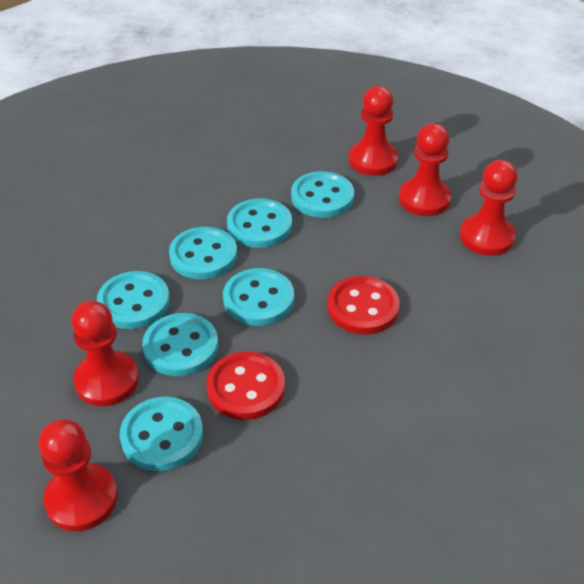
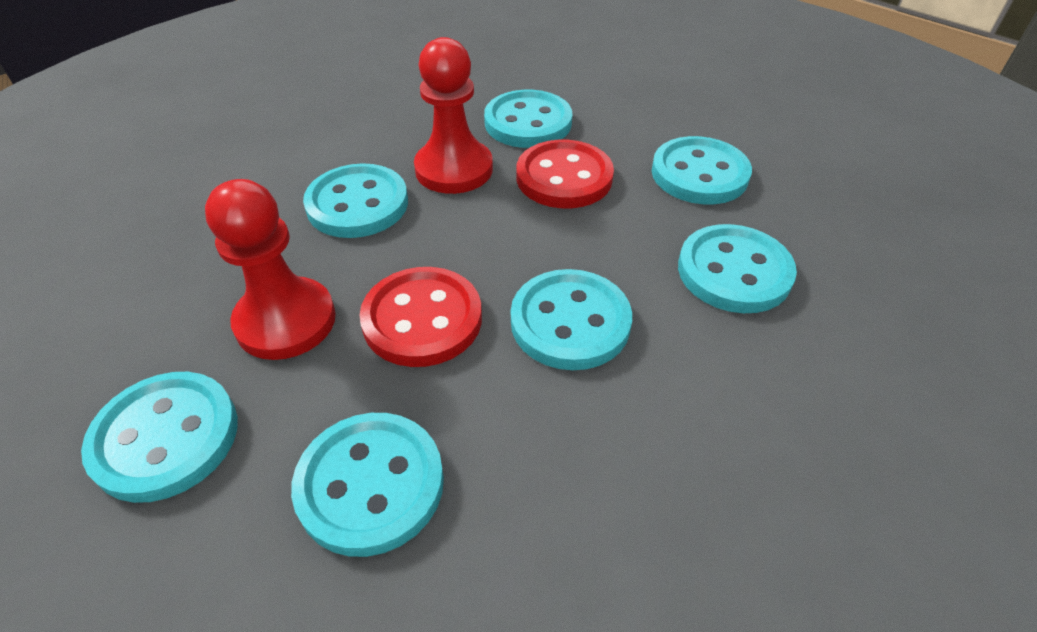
red pawn: [39,419,118,531] [71,301,139,406] [349,86,398,176] [399,123,451,216] [460,160,518,256] = 5 -> [205,179,336,360] [414,37,493,194] = 2

